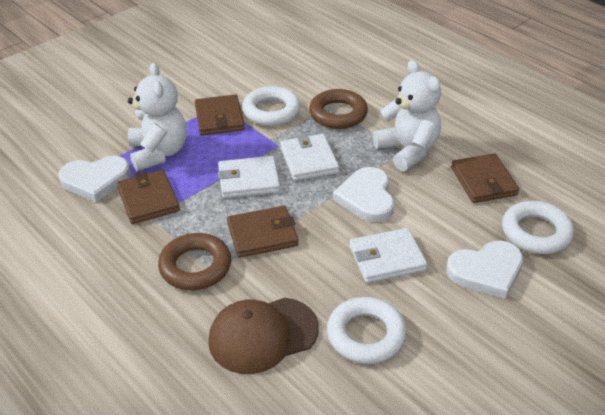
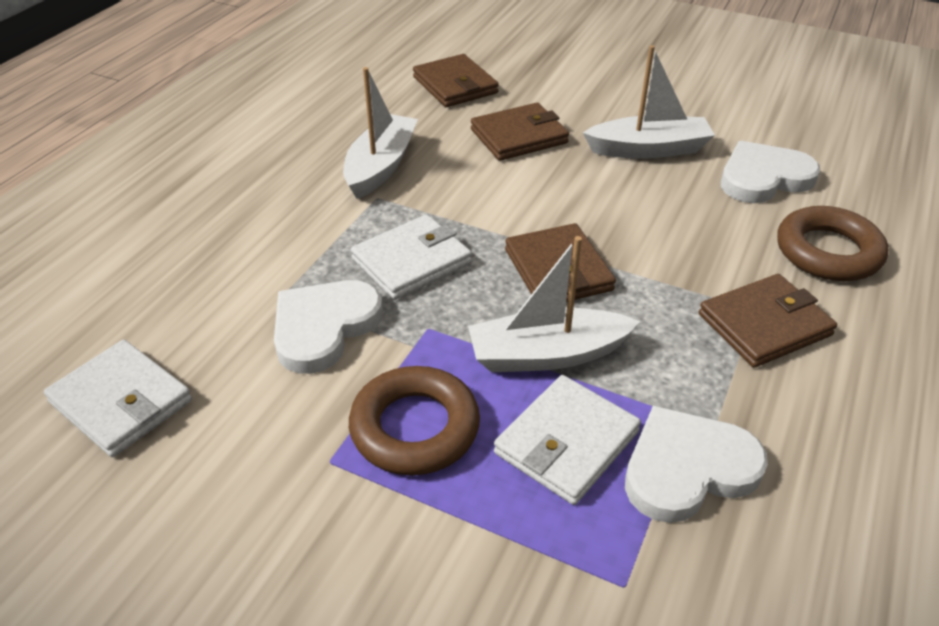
brown cap: [208,298,319,374] = 1 -> none = 0
white boat: none = 0 -> [343,67,418,199] [468,236,640,372] [583,45,715,159] = 3
white ring: [242,86,301,126] [327,297,407,364] [502,201,574,254] = 3 -> none = 0
white teddy bear: [128,63,187,171] [373,60,441,171] = 2 -> none = 0

